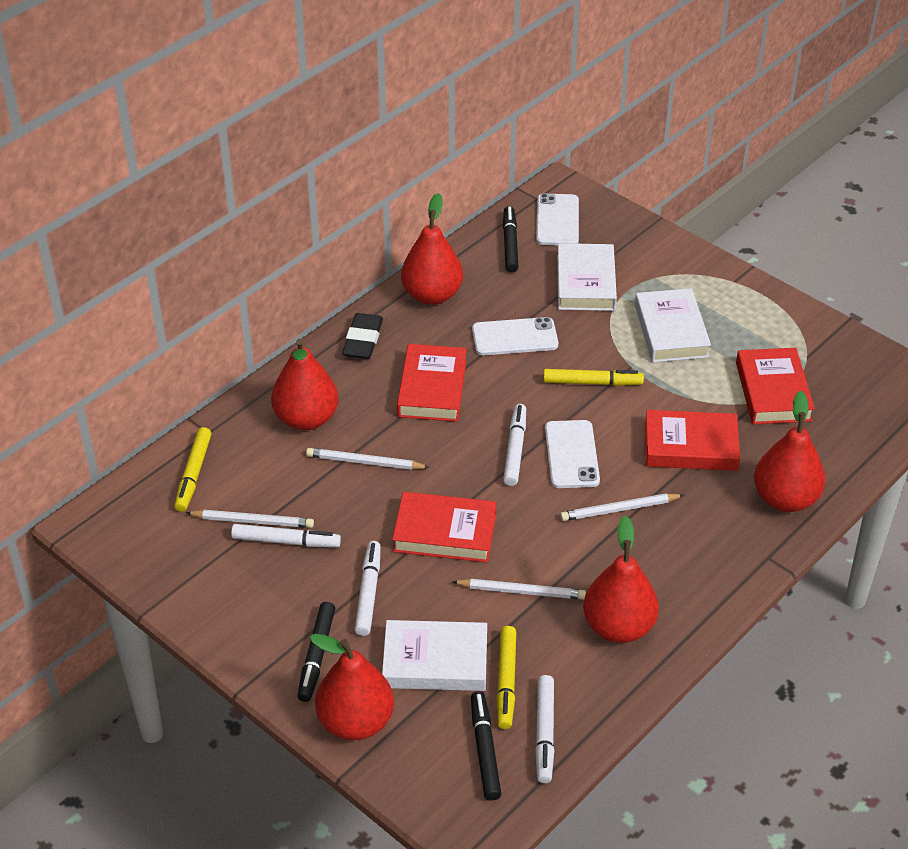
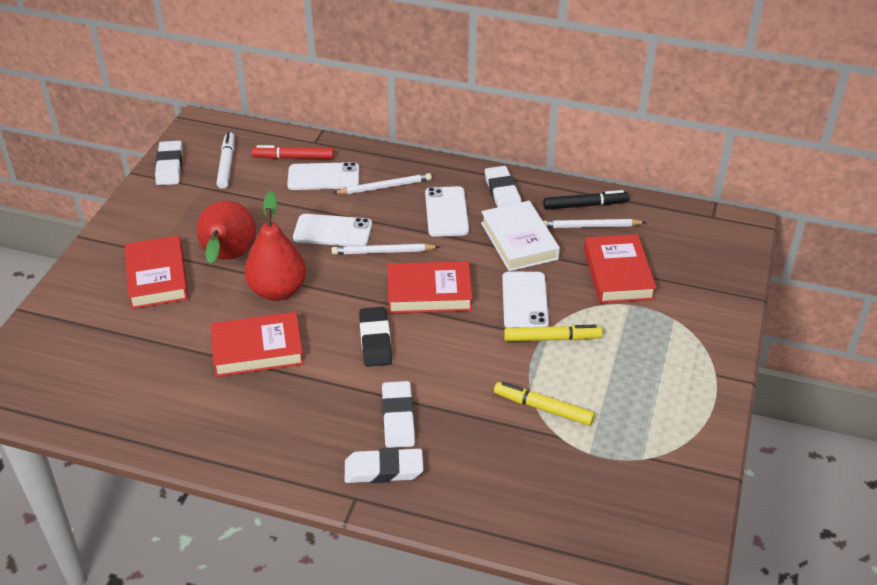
black marker: [297,602,335,702] [471,691,501,801] [503,206,518,273] = 3 -> [543,190,629,210] = 1
red marker: none = 0 -> [252,145,334,159] = 1
red pear: [271,339,338,430] [310,634,394,740] [401,193,463,305] [583,516,659,643] [754,391,826,512] = 5 -> [196,201,257,264] [244,191,307,301] = 2
white book: [382,620,487,691] [557,243,617,311] [635,288,711,362] = 3 -> [481,201,560,271] = 1
white eraser: none = 0 -> [155,141,183,185] [345,448,423,483] [382,381,415,448] [485,166,521,207] = 4
white marker: [231,524,341,548] [355,541,381,636] [503,404,526,486] [535,675,555,783] = 4 -> [217,132,234,189] = 1
white pencil: [186,510,314,528] [306,448,430,470] [452,579,586,600] [560,493,684,521] = 4 -> [332,244,439,255] [333,173,432,194] [543,219,646,228] = 3
white phone: [472,317,558,355] [536,193,579,245] [545,420,600,488] = 3 -> [287,162,359,190] [293,214,372,246] [425,186,469,237] [502,271,549,328] = 4
yellow marker: [175,427,212,512] [496,626,516,729] [543,369,644,386] = 3 -> [494,382,595,426] [504,325,602,342] = 2

